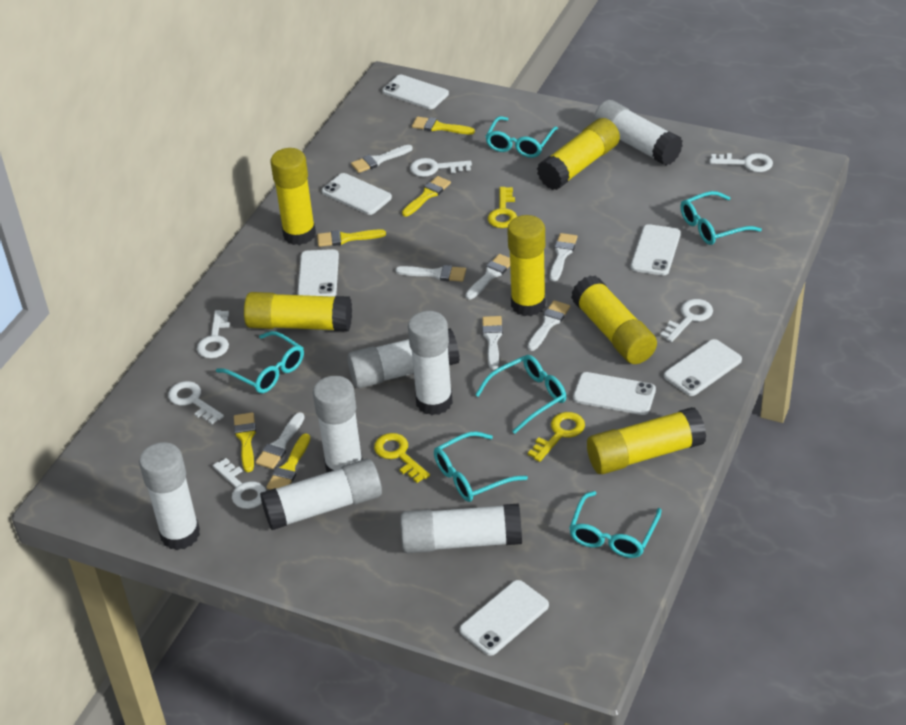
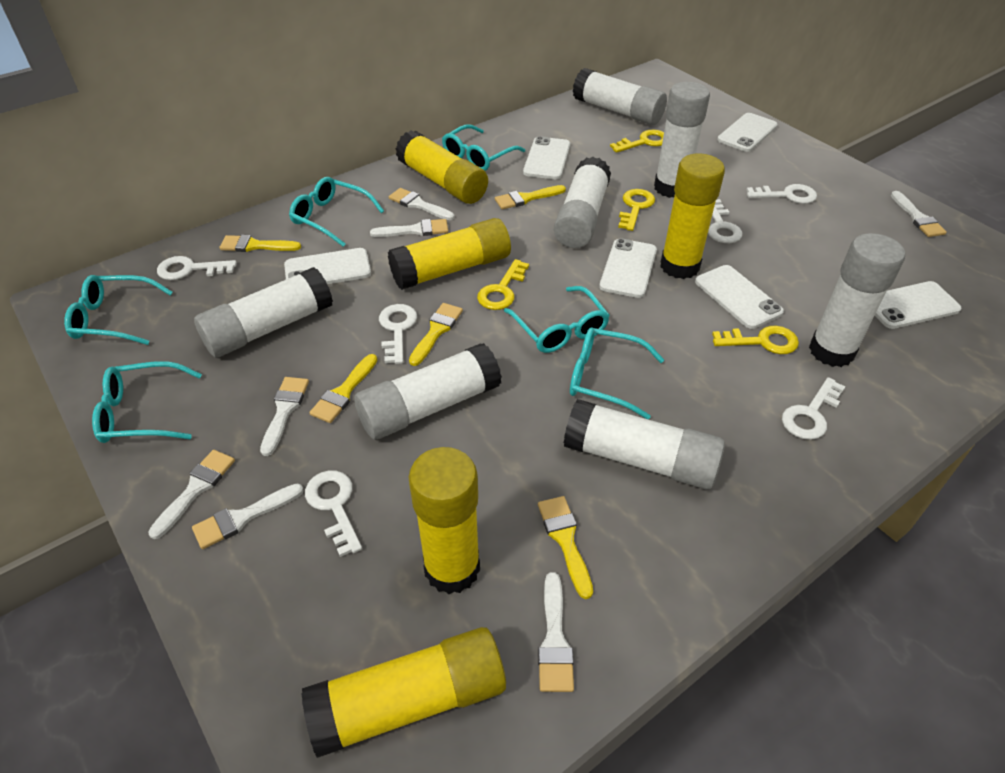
white phone: [297,249,339,297] [322,173,392,215] [382,75,449,109] [459,580,549,656] [573,372,656,415] [631,224,681,276] [664,339,742,396] = 7 -> [284,248,371,284] [523,136,570,179] [599,238,657,298] [695,265,784,329] [717,113,778,152] [875,281,962,329] = 6
yellow glue stick: [244,292,352,331] [271,148,316,245] [507,215,546,316] [537,118,620,190] [571,276,657,364] [587,407,706,474] = 6 -> [301,627,506,758] [388,218,511,290] [396,130,488,204] [408,447,480,594] [660,154,725,279] = 5
yellow key: [374,433,430,483] [488,187,517,228] [528,412,585,462] = 3 -> [477,259,529,310] [610,129,664,153] [618,189,655,231] [712,326,799,354] = 4

